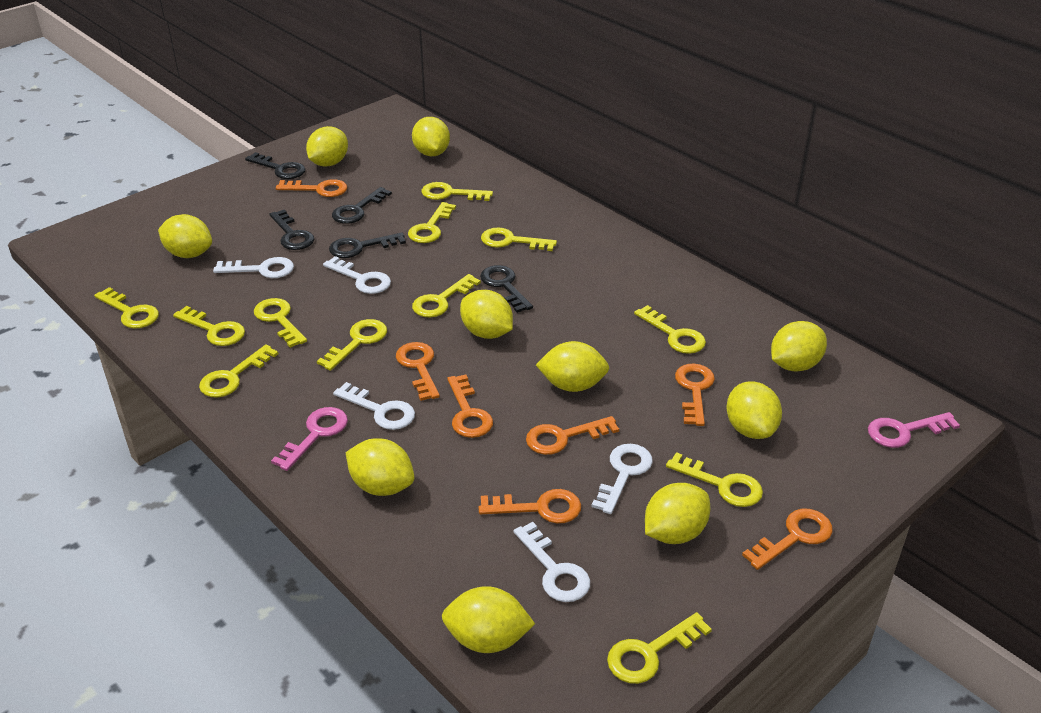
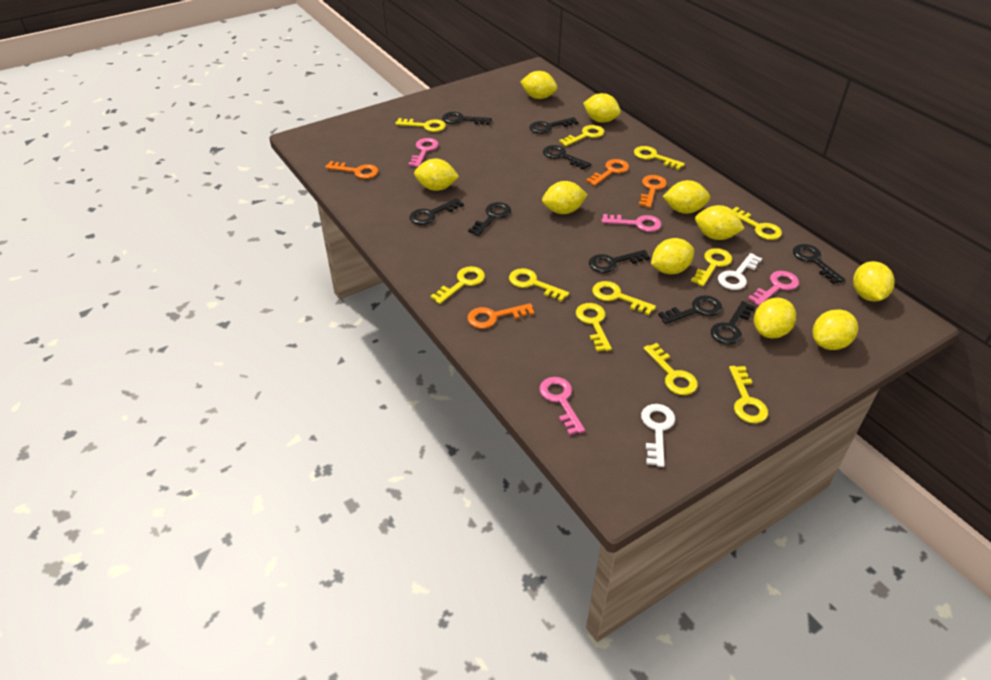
black key: [245,152,305,179] [270,209,314,250] [329,232,406,258] [332,187,392,224] [480,265,533,313] = 5 -> [409,198,464,225] [442,112,492,125] [468,202,511,236] [530,117,578,134] [543,145,591,170] [589,250,650,273] [658,295,722,324] [711,301,755,345] [793,244,845,284] = 9
orange key: [276,179,347,197] [396,342,440,401] [447,374,493,438] [479,489,581,524] [526,416,619,455] [675,363,715,426] [742,509,833,570] = 7 -> [325,161,379,179] [467,303,535,329] [586,159,629,186] [639,175,667,208] = 4
pink key: [271,407,348,471] [868,412,960,448] = 2 -> [408,138,439,167] [539,377,585,435] [601,214,662,232] [748,271,799,306] = 4
white key: [213,257,294,278] [323,256,391,294] [333,382,415,430] [514,522,590,602] [591,444,653,514] = 5 -> [641,404,675,467] [718,253,762,290] = 2
yellow key: [94,287,159,328] [173,306,245,346] [199,344,278,397] [254,298,307,348] [317,319,387,371] [408,202,456,243] [412,274,481,317] [422,182,493,201] [481,227,557,251] [607,612,712,684] [634,305,706,354] [666,452,763,507] = 12 -> [395,118,446,132] [430,266,485,304] [509,268,569,302] [559,125,604,146] [576,303,612,352] [592,281,656,315] [634,146,685,170] [643,343,698,395] [691,248,732,286] [729,366,768,423] [732,207,782,240] = 11

